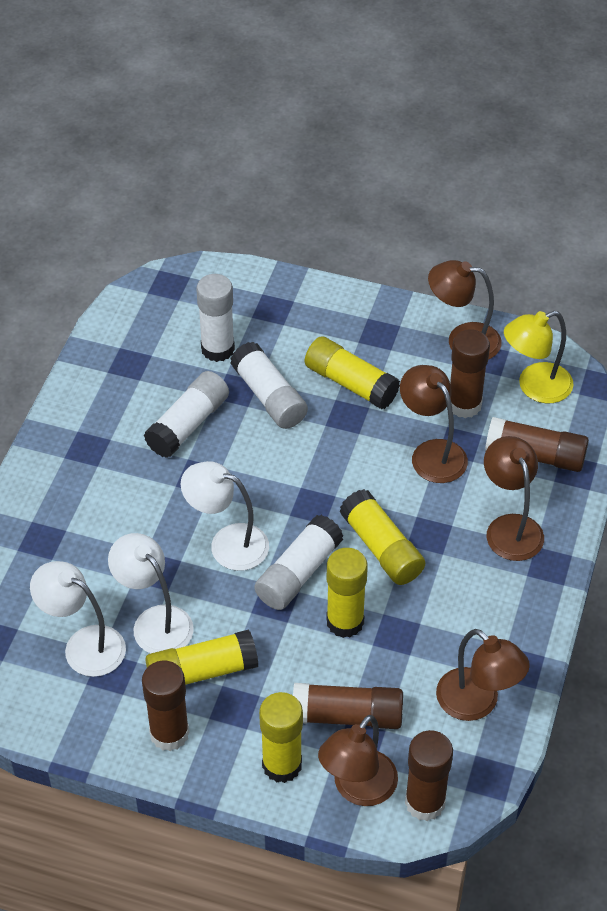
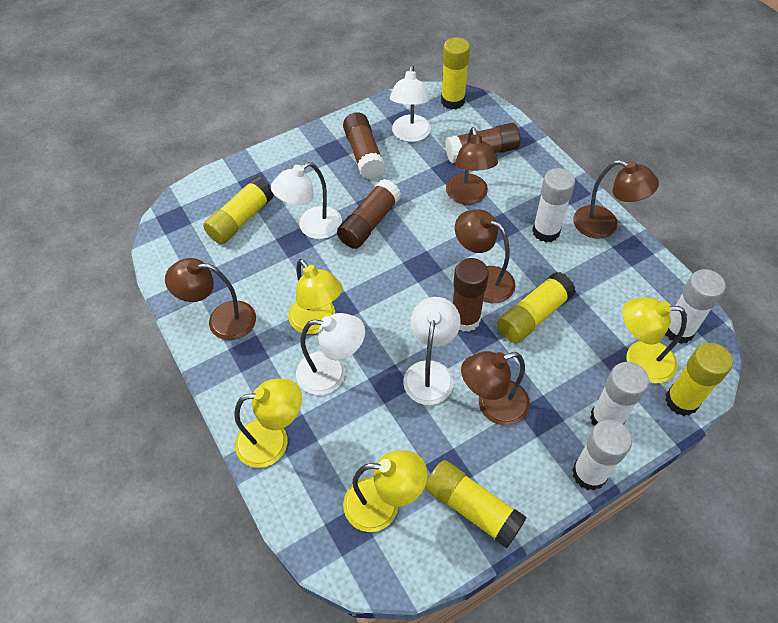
brown glue stick: [142,660,190,751] [293,683,403,729] [405,730,453,821] [450,330,490,418] [485,417,589,472] = 5 -> [337,179,401,249] [343,112,385,179] [445,123,520,163] [453,258,489,332] = 4
white lamp: [30,561,126,677] [108,533,194,653] [181,461,269,571] = 3 -> [271,162,342,239] [296,313,365,395] [390,65,431,142] [403,297,461,405] = 4
yellow lamp: [504,311,574,403] = 1 -> [234,378,302,468] [288,259,342,334] [343,451,428,532] [622,297,687,383] = 4

